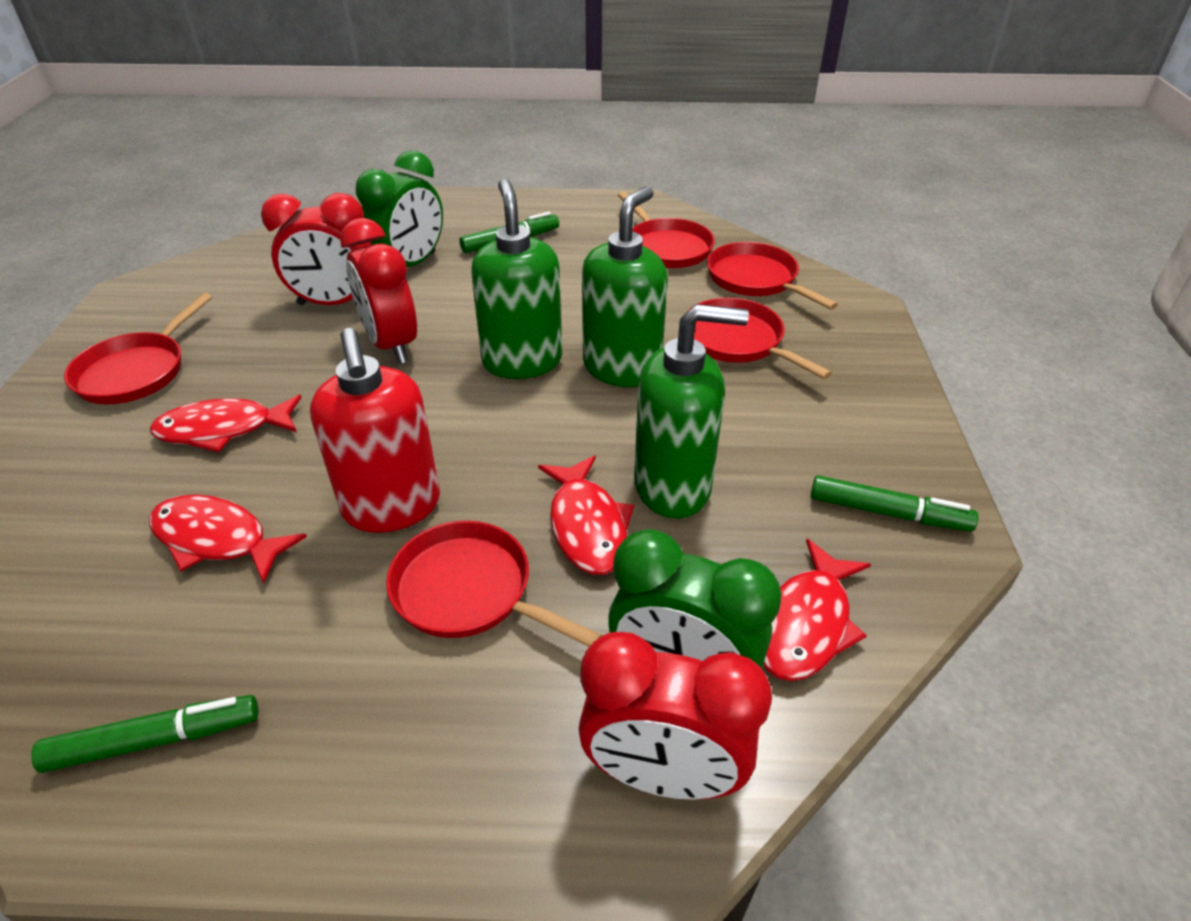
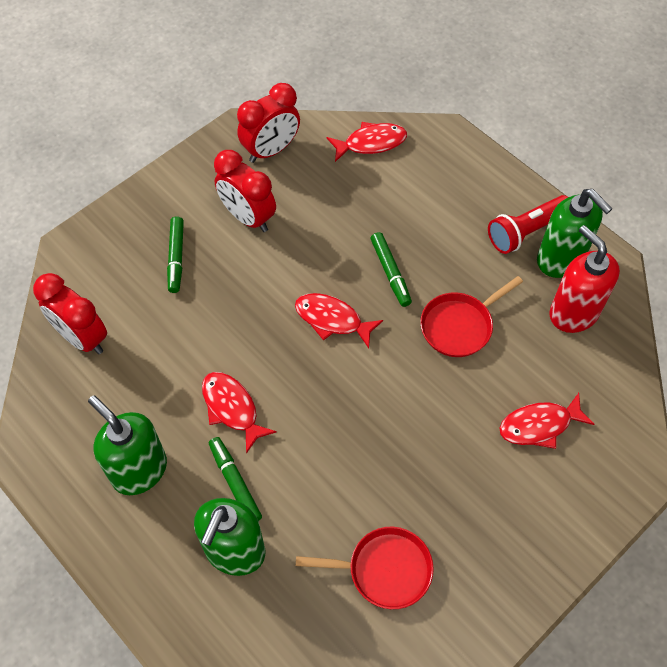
green clock: [356,150,443,267] [608,529,781,669] = 2 -> none = 0
red flashlight: none = 0 -> [488,195,568,254] = 1
red pan: [64,293,212,404] [386,521,603,647] [618,192,715,268] [687,298,832,379] [707,242,838,310] = 5 -> [296,527,434,609] [420,276,523,357] = 2

